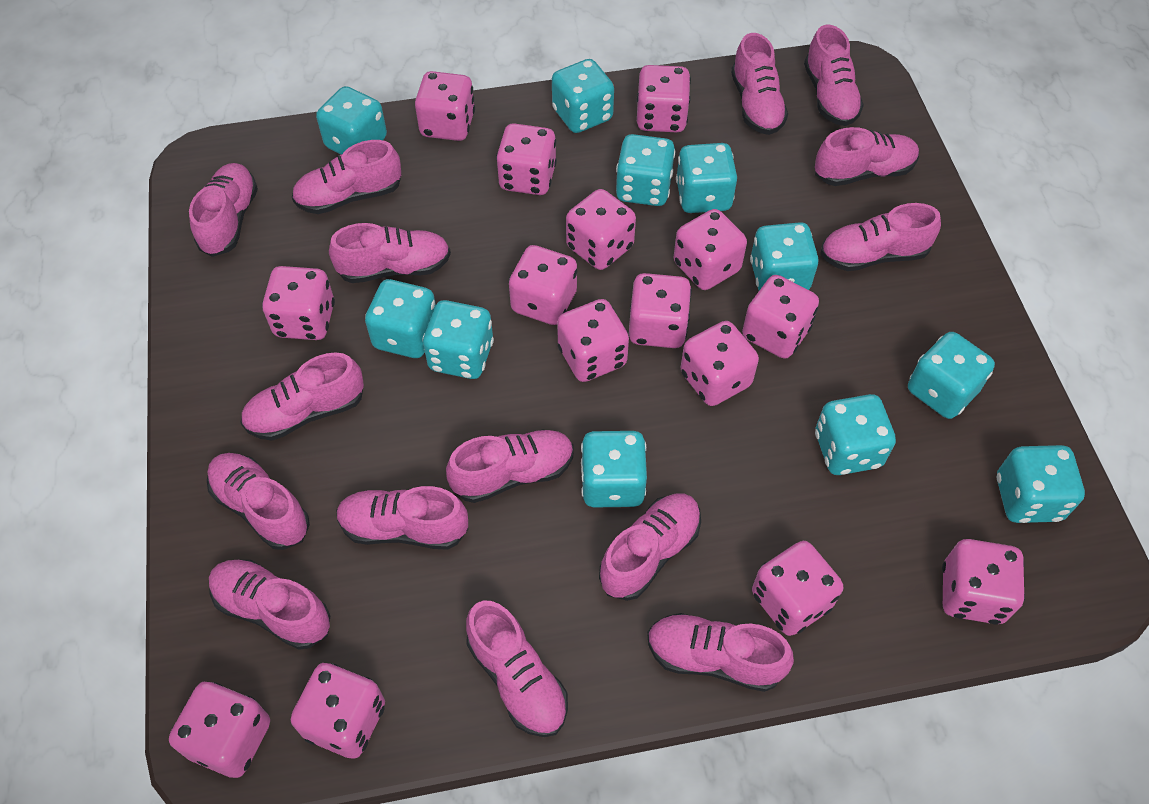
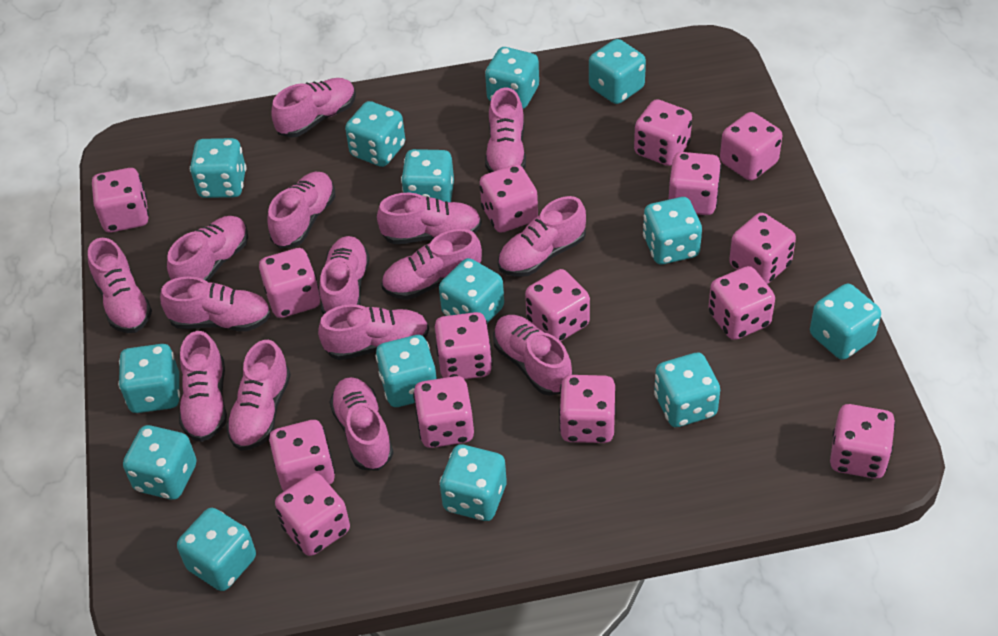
turquoise dice: [316,86,387,154] [365,279,436,358] [423,300,494,379] [552,59,614,133] [581,431,647,508] [616,134,675,206] [676,143,737,213] [750,222,818,290] [815,394,896,475] [908,332,995,419] [997,445,1085,523] = 11 -> [118,344,180,413] [123,425,197,500] [177,508,256,591] [190,138,246,198] [345,101,405,167] [375,335,437,407] [401,149,454,202] [439,258,504,323] [440,445,506,521] [485,47,539,109] [589,39,646,104] [643,197,702,264] [654,353,720,427] [810,284,881,360] = 14

